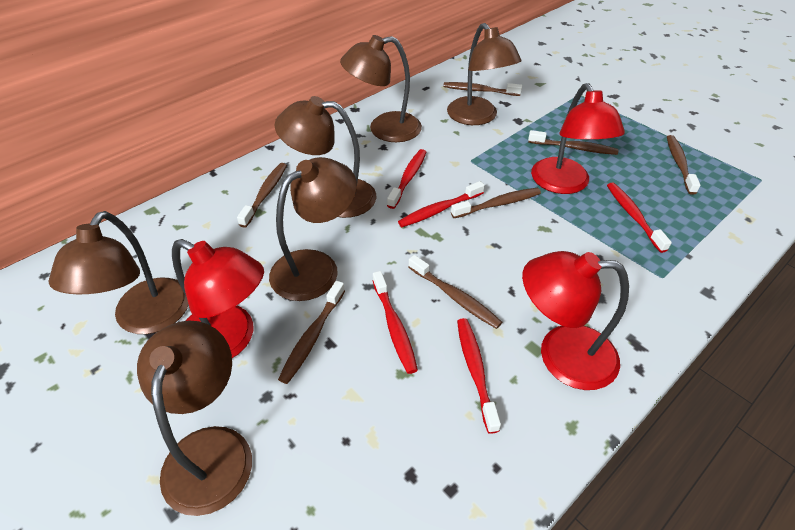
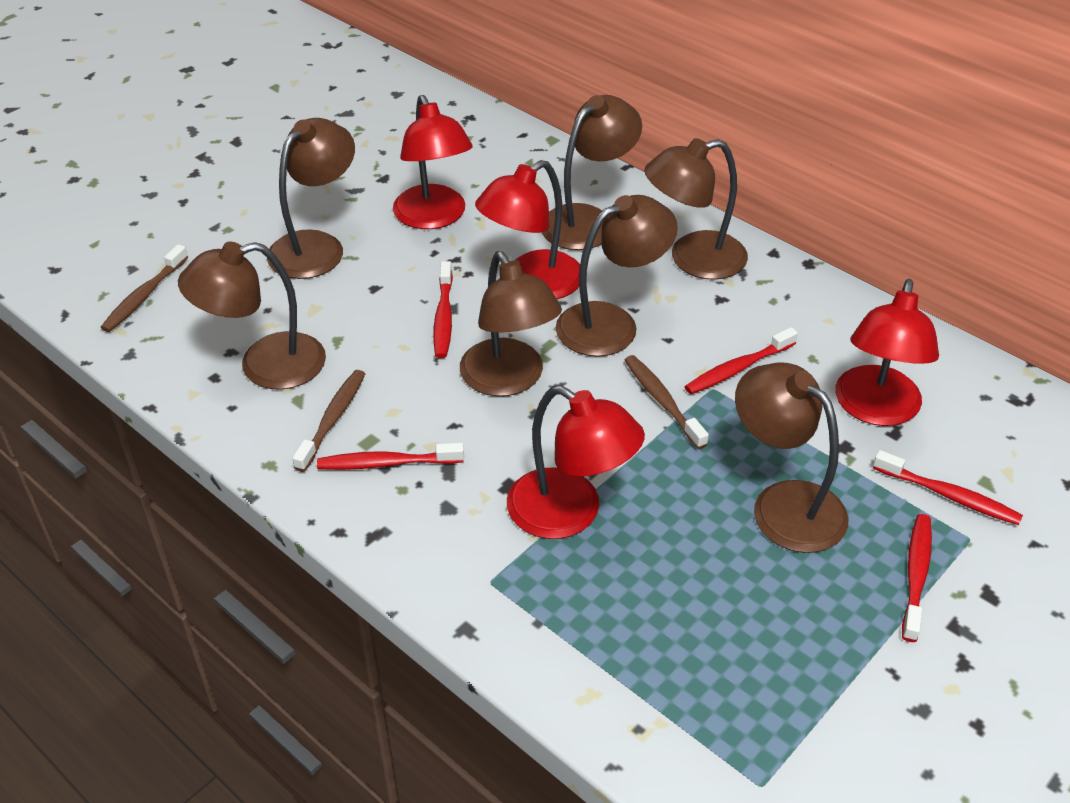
brown lamp: [48,211,189,334] [137,320,252,516] [269,157,357,301] [275,96,376,218] [340,35,422,142] [447,23,522,125] = 6 -> [178,242,326,390] [267,118,355,279] [460,251,562,396] [541,95,642,250] [556,195,678,357] [644,138,748,280] [735,362,848,553] = 7
brown toothbrush: [237,163,287,228] [278,281,345,384] [409,255,502,329] [443,82,522,96] [451,188,541,218] [528,130,618,155] [667,135,701,195] = 7 -> [100,244,188,332] [292,370,365,472] [625,355,709,449] = 3
red lamp: [172,239,264,358] [522,251,629,390] [531,83,625,194] = 3 -> [393,95,473,229] [475,160,580,299] [507,385,645,539] [835,279,939,426] = 4

